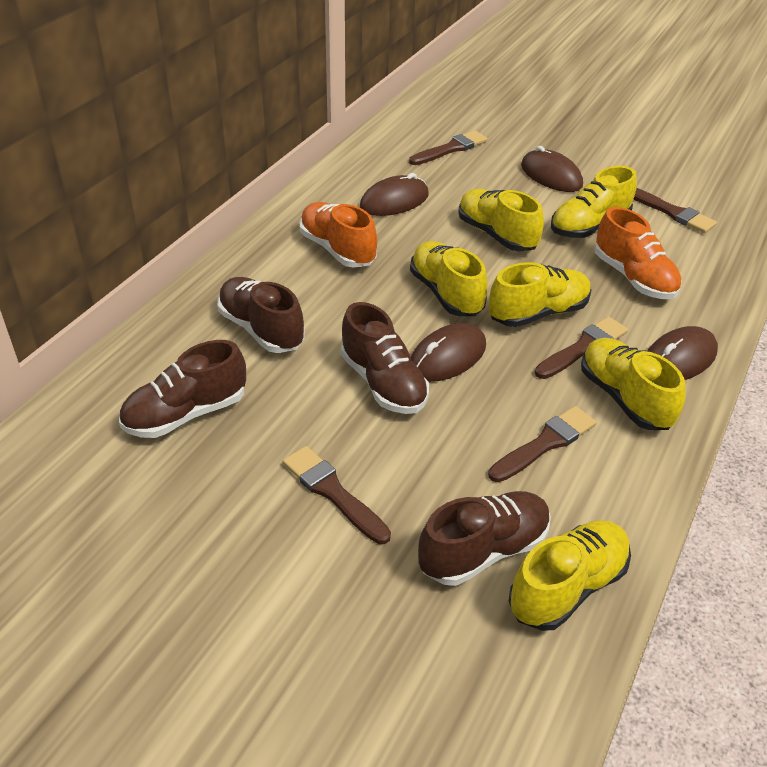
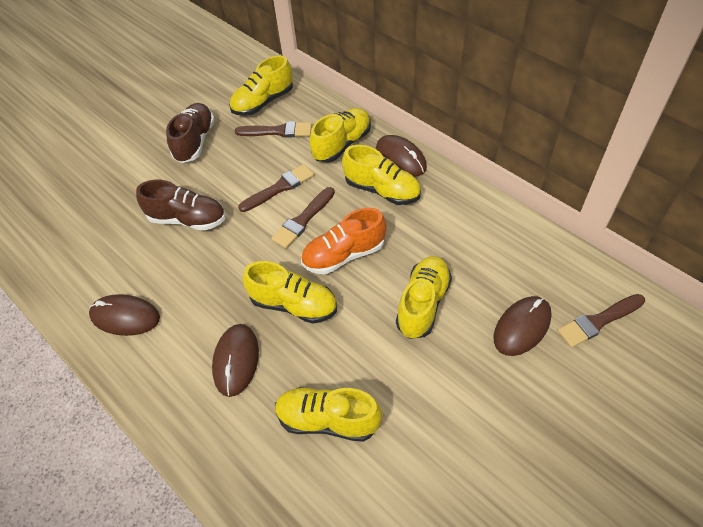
brown brush: [283,446,391,544] [409,130,488,165] [488,406,596,482] [535,316,628,379] [634,188,717,233] = 5 -> [235,121,312,138] [238,164,314,212] [271,187,335,248] [557,294,645,348] = 4
brown shoe: [119,340,246,438] [218,277,305,353] [341,302,429,414] [418,491,551,586] = 4 -> [136,180,225,231] [166,103,215,163] = 2
orange shoe: [300,202,377,267] [595,207,682,299] = 2 -> [301,208,387,275] = 1

